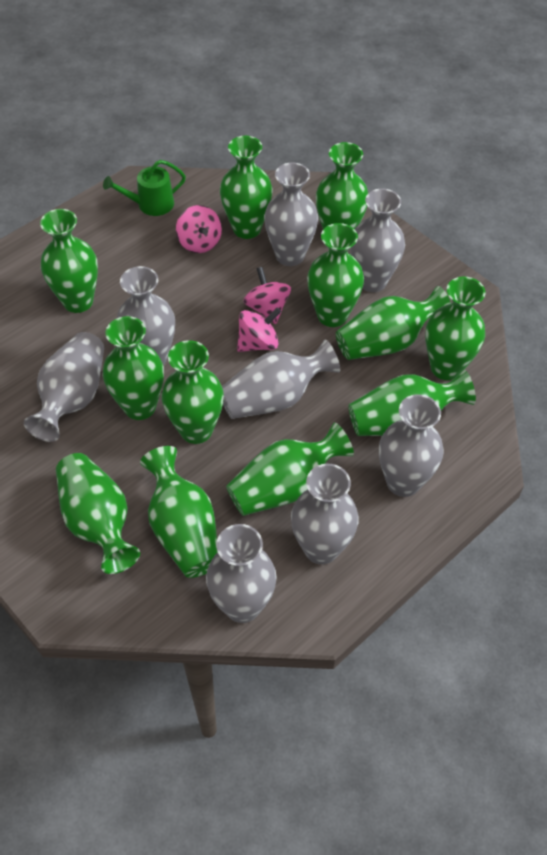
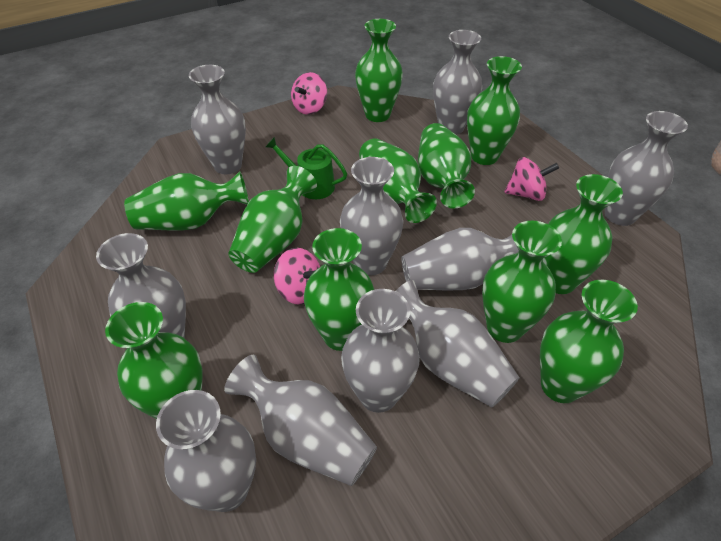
green vase: [40,209,98,313] [56,453,140,574] [103,316,164,420] [140,446,218,578] [162,340,224,444] [220,136,273,239] [226,422,354,516] [307,223,364,327] [316,142,368,229] [336,286,451,360] [348,369,476,436] [425,276,486,380] = 12 -> [105,302,203,419] [124,171,249,230] [228,166,317,273] [304,228,374,351] [355,19,403,122] [359,138,437,223] [418,123,475,208] [467,56,522,165] [482,221,562,343] [540,280,638,403] [542,174,623,294] = 11
grey vase: [24,332,104,442] [117,266,175,365] [206,524,276,623] [222,339,340,419] [264,163,318,266] [291,464,359,565] [350,189,405,292] [379,394,444,497] = 8 -> [96,233,186,338] [156,390,256,512] [189,65,246,174] [224,354,377,486] [340,157,403,275] [341,289,420,413] [396,280,520,407] [401,228,519,290] [433,30,482,135] [605,111,688,226] = 10

